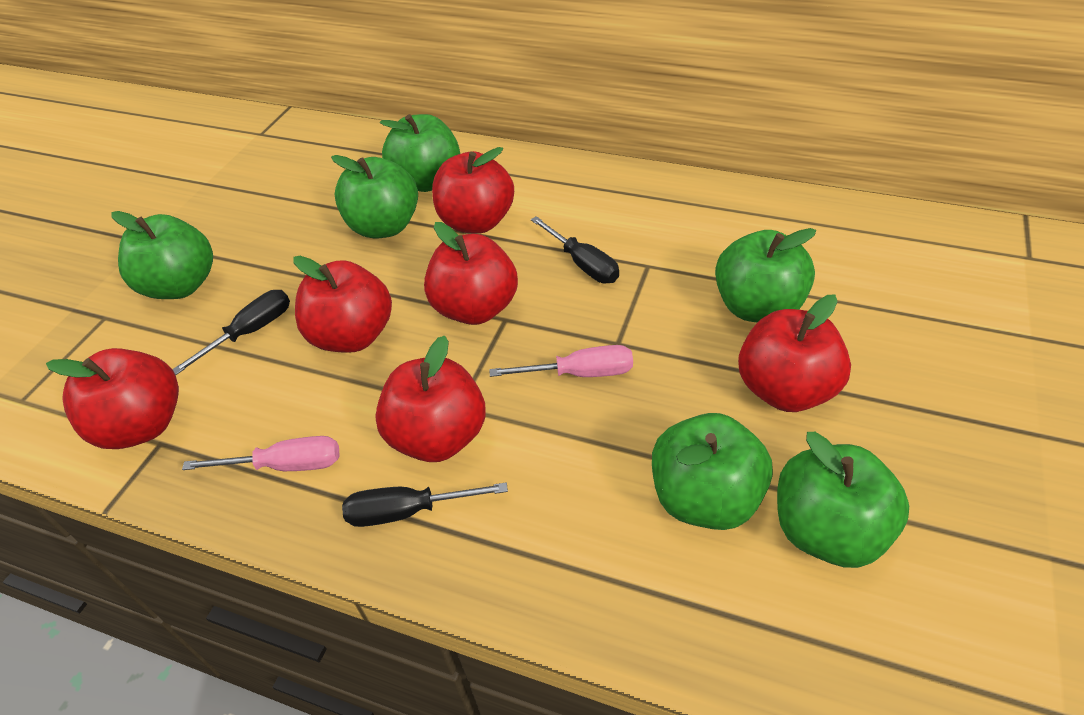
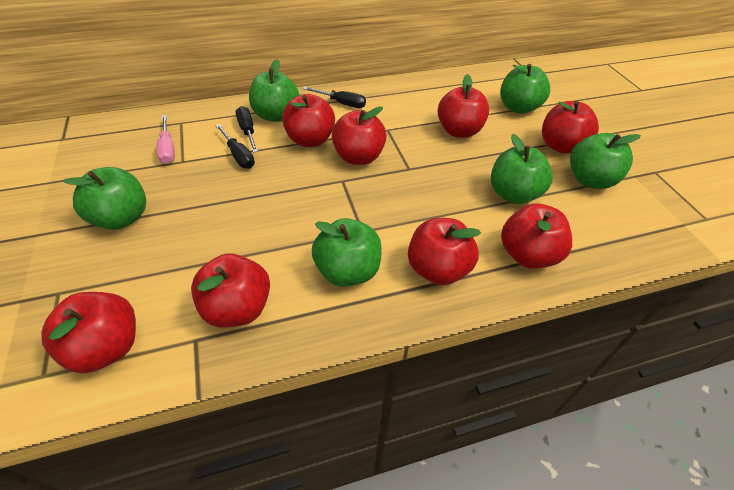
pink screwdriver: [182,436,339,471] [489,345,633,377] = 2 -> [157,115,175,164] = 1
red apple: [46,348,179,449] [293,256,392,353] [375,336,485,462] [424,222,518,325] [432,147,514,234] [738,295,851,412] = 6 -> [41,292,136,373] [191,254,270,328] [282,94,335,147] [332,106,387,165] [408,218,481,285] [438,74,489,138] [501,203,572,268] [542,101,599,154] = 8

